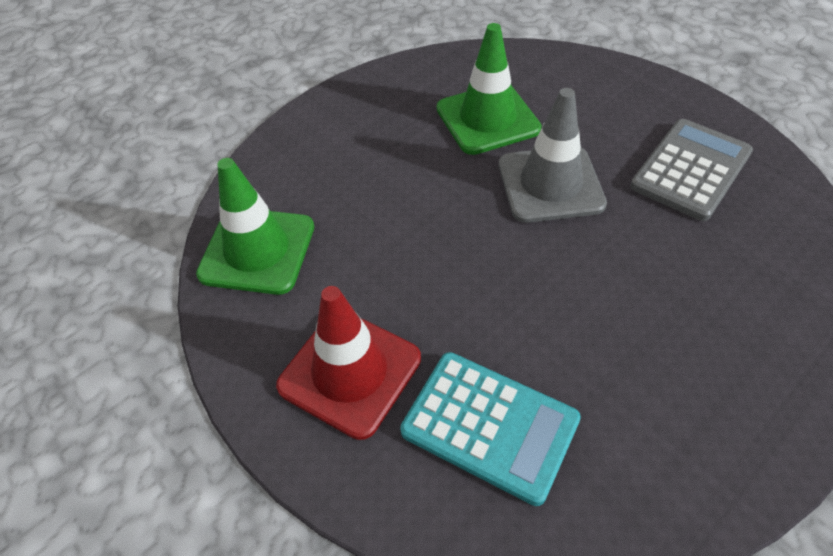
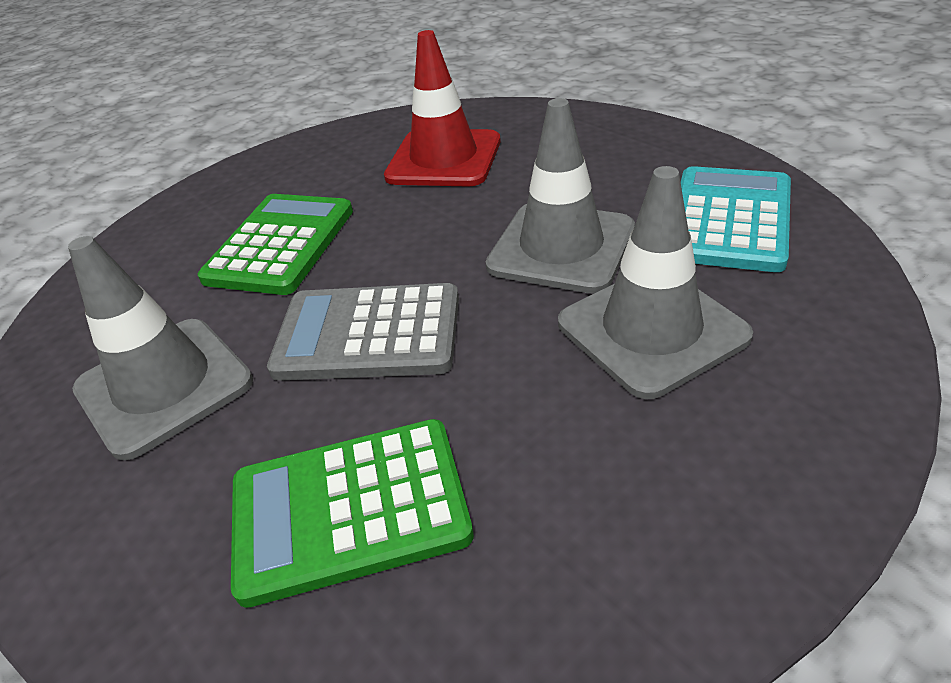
green calculator: none = 0 -> [198,194,353,295] [231,419,474,608] = 2
green traffic cone: [196,158,314,295] [437,23,542,155] = 2 -> none = 0
grey traffic cone: [499,88,607,223] = 1 -> [68,236,253,460] [486,98,635,293] [558,166,753,399] = 3

